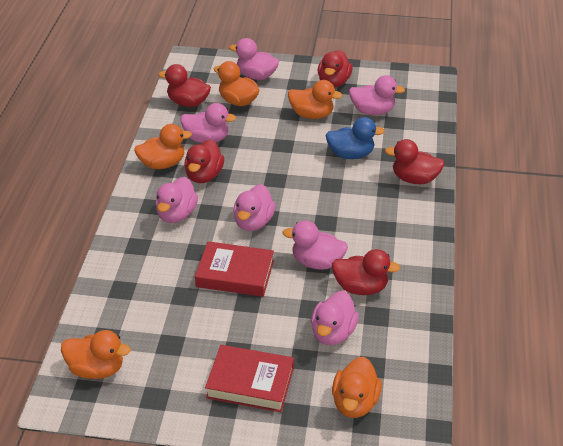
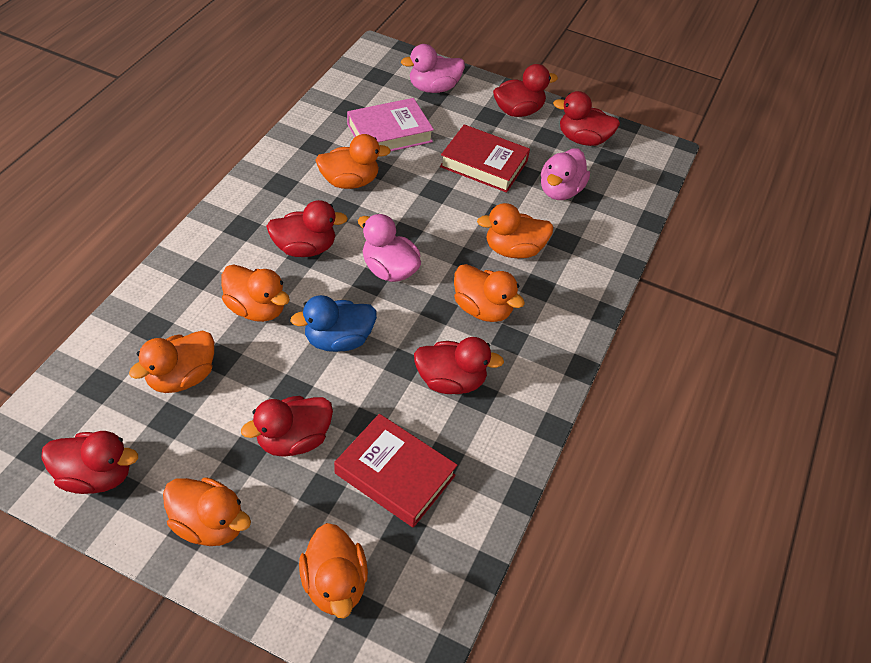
orange duck: [61,330,131,379] [134,124,192,169] [214,61,259,106] [288,80,343,119] [332,357,382,418] = 5 -> [129,330,214,393] [163,477,251,546] [221,264,290,322] [299,523,368,619] [315,134,391,189] [454,264,525,322] [477,203,553,258] = 7
pink book: none = 0 -> [347,98,434,151] = 1
pink duck: [155,177,198,223] [181,103,236,143] [229,38,279,80] [233,184,276,231] [282,220,348,270] [311,291,359,345] [349,75,405,115] = 7 -> [358,214,421,282] [401,44,465,93] [541,149,590,200] = 3
red duck: [159,64,211,107] [184,139,224,183] [318,50,353,88] [332,249,400,295] [385,139,445,184] = 5 -> [41,431,138,494] [241,396,333,457] [266,200,348,257] [414,337,504,394] [493,64,558,117] [553,91,620,146] = 6

